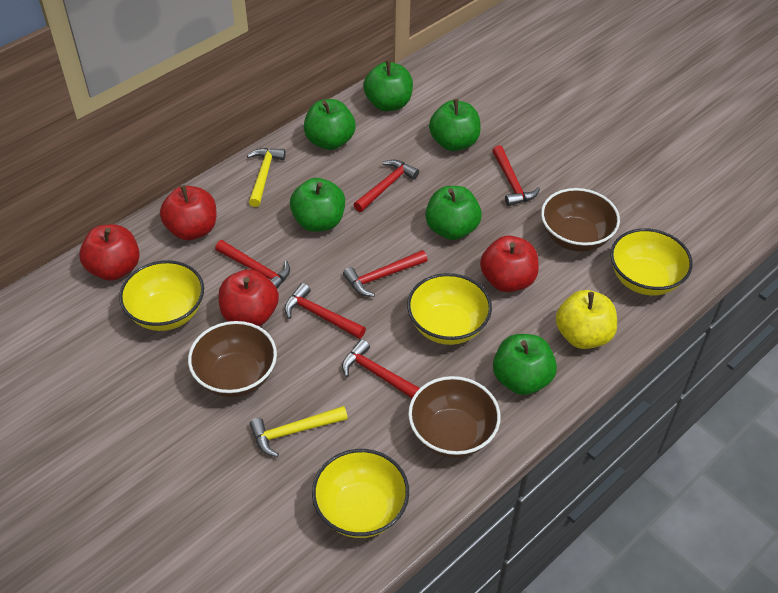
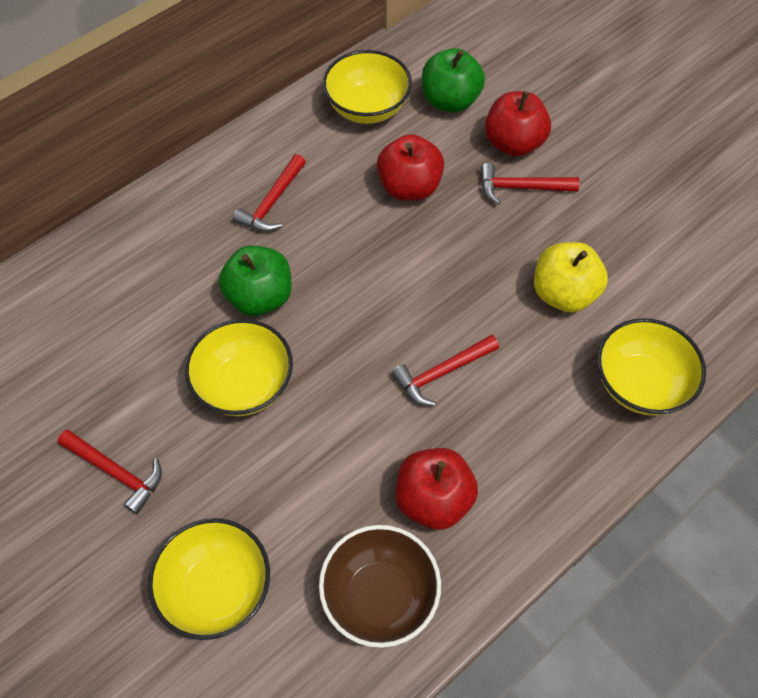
brown bowl: [188,321,277,397] [408,376,501,458] [541,188,620,252] = 3 -> [319,525,441,648] = 1
green apple: [290,178,345,232] [304,99,355,150] [363,60,413,111] [425,186,482,240] [429,99,481,151] [493,334,557,395] = 6 -> [219,245,292,316] [422,48,485,113] = 2
red apple: [79,224,140,281] [160,185,216,240] [218,269,279,326] [480,235,539,292] = 4 -> [377,134,444,201] [396,448,478,530] [485,91,551,157] = 3
red hammer: [215,240,290,288] [284,283,366,339] [342,339,420,398] [343,250,428,297] [354,160,419,212] [492,145,540,206] = 6 -> [57,430,162,514] [233,154,306,232] [392,335,499,406] [481,163,580,205] = 4
yellow hammer: [247,148,286,207] [249,406,348,457] = 2 -> none = 0

